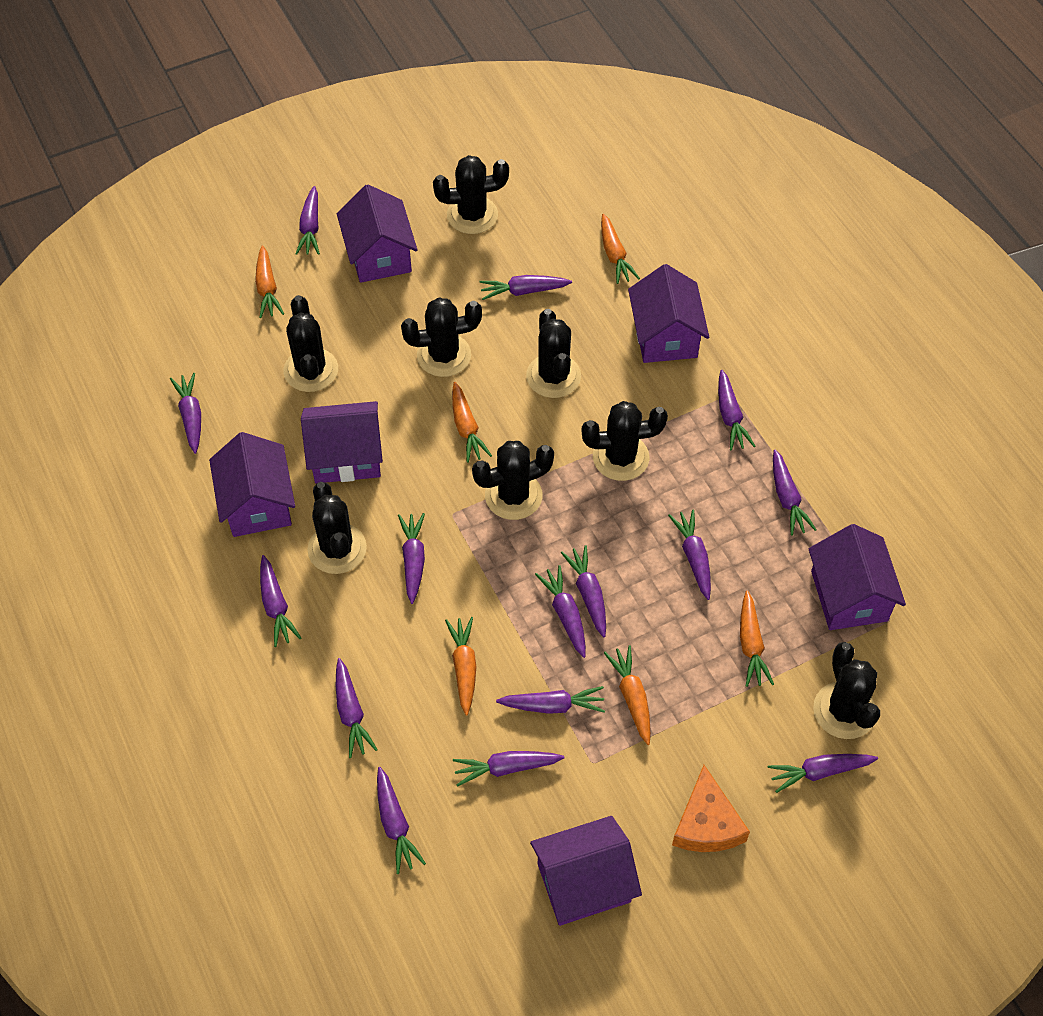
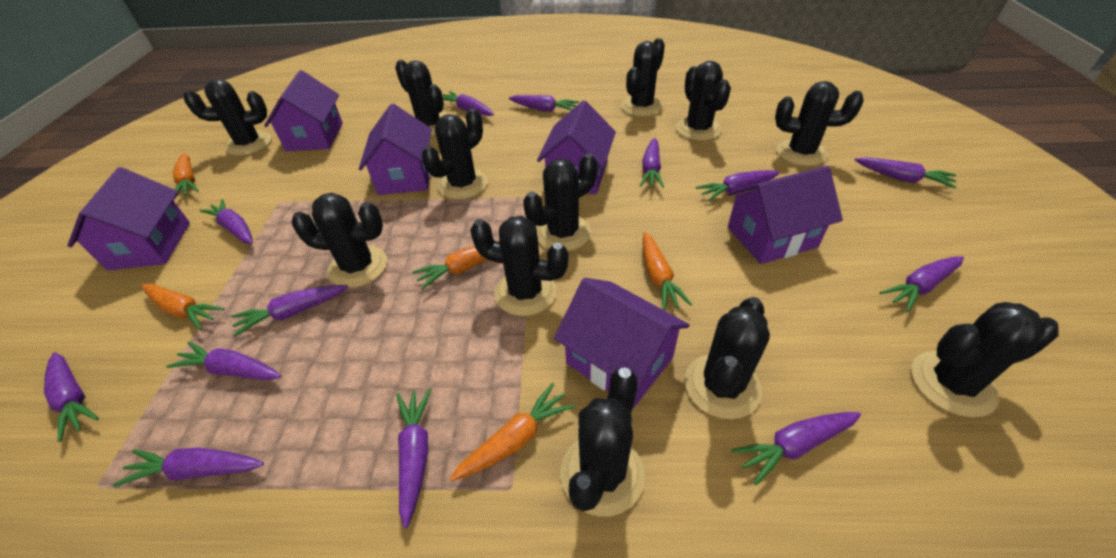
black cactus: [283,295,338,392] [307,482,367,574] [401,297,482,377] [433,155,509,234] [472,441,554,520] [526,309,581,398] [582,401,668,481] [813,642,880,739] = 8 -> [184,79,271,156] [291,193,387,288] [395,60,444,136] [422,108,487,199] [470,216,569,316] [523,153,597,251] [561,367,645,517] [621,38,665,117] [676,61,731,141] [685,297,770,419] [775,81,864,166] [911,302,1059,417] = 12
orange carrot: [255,245,284,318] [445,617,477,716] [452,382,492,463] [601,214,640,284] [604,645,651,745] [740,591,774,687] = 6 -> [142,284,225,330] [173,153,199,198] [412,241,499,290] [450,383,575,481] [643,232,692,311] = 5
orange cheese: [672,765,750,852] = 1 -> none = 0
purple carrot: [170,373,201,454] [260,555,302,647] [295,186,320,255] [336,658,378,758] [377,767,426,874] [398,513,425,604] [453,751,564,787] [479,275,572,300] [496,686,605,714] [535,565,586,658] [561,545,606,637] [668,509,711,600] [718,370,755,451] [768,754,878,793] [773,449,817,536] = 15 -> [44,352,99,442] [113,448,264,487] [166,342,281,380] [199,199,253,244] [231,285,348,337] [396,388,431,528] [443,91,494,116] [509,95,579,112] [640,138,664,188] [695,170,780,201] [731,412,861,485] [855,157,956,188] [880,256,964,312] = 13

